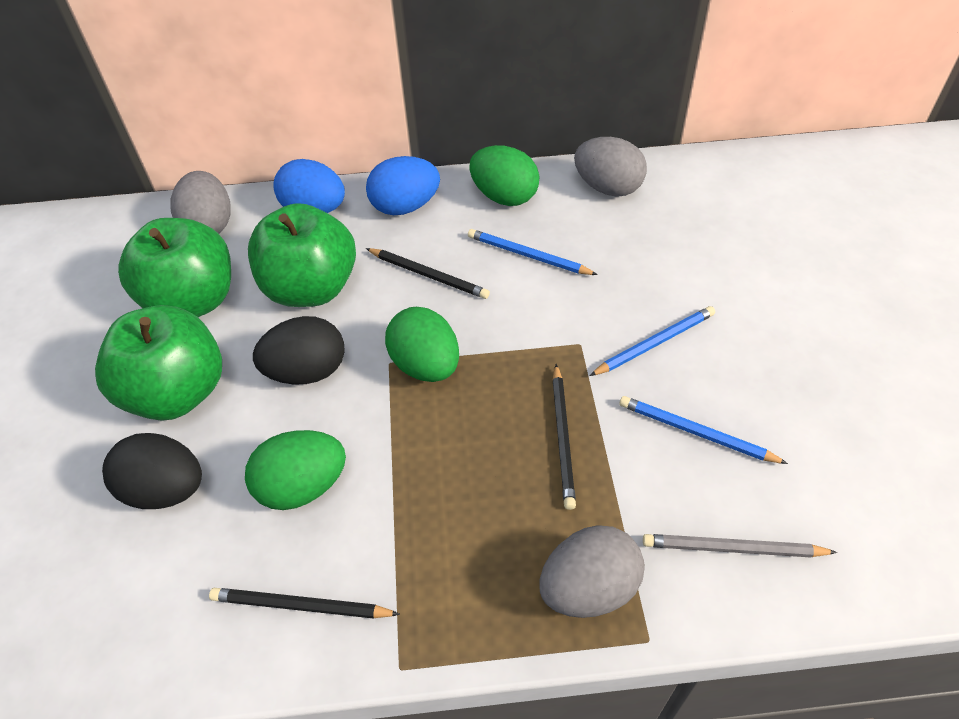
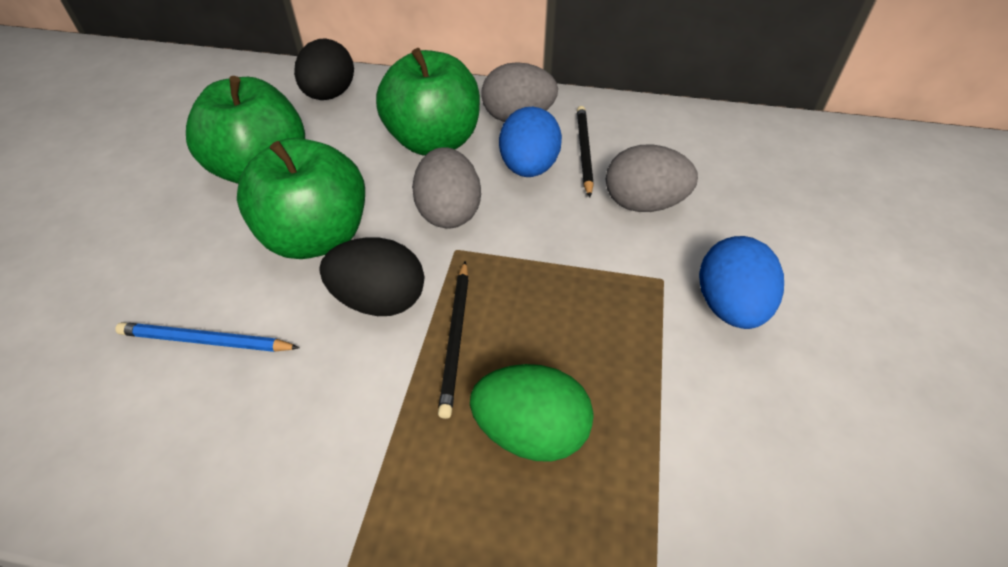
black pencil: [209,588,400,619] [366,248,490,299] [552,364,576,510] = 3 -> [438,261,469,419] [577,106,594,198] = 2
blue pencil: [468,229,598,275] [590,306,715,376] [620,396,788,464] = 3 -> [115,322,300,352] = 1
green egg: [245,430,346,510] [385,307,459,382] [469,145,539,206] = 3 -> [470,364,594,462] = 1
grey pencil: [643,534,837,558] = 1 -> none = 0

